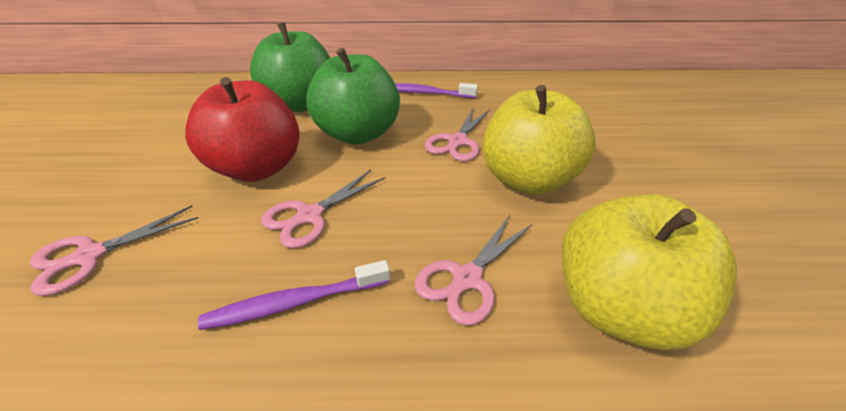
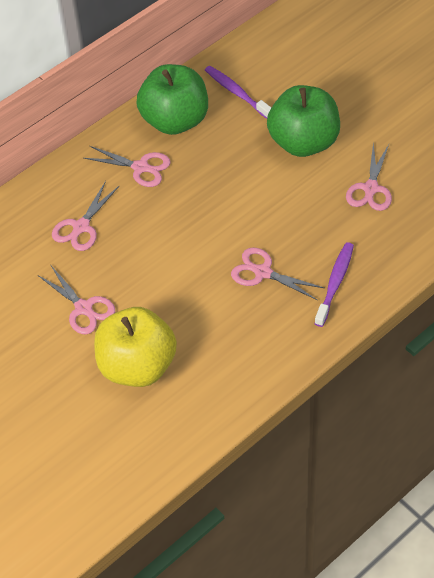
pink scissors: [30,205,198,296] [261,170,385,248] [415,215,532,326] [425,107,490,161] = 4 -> [38,266,115,334] [52,181,119,251] [84,146,171,187] [231,247,324,300] [346,143,392,211] = 5
red apple: [185,77,300,182] = 1 -> none = 0
yellow apple: [483,85,596,195] [562,194,737,350] = 2 -> [94,307,177,387] = 1

